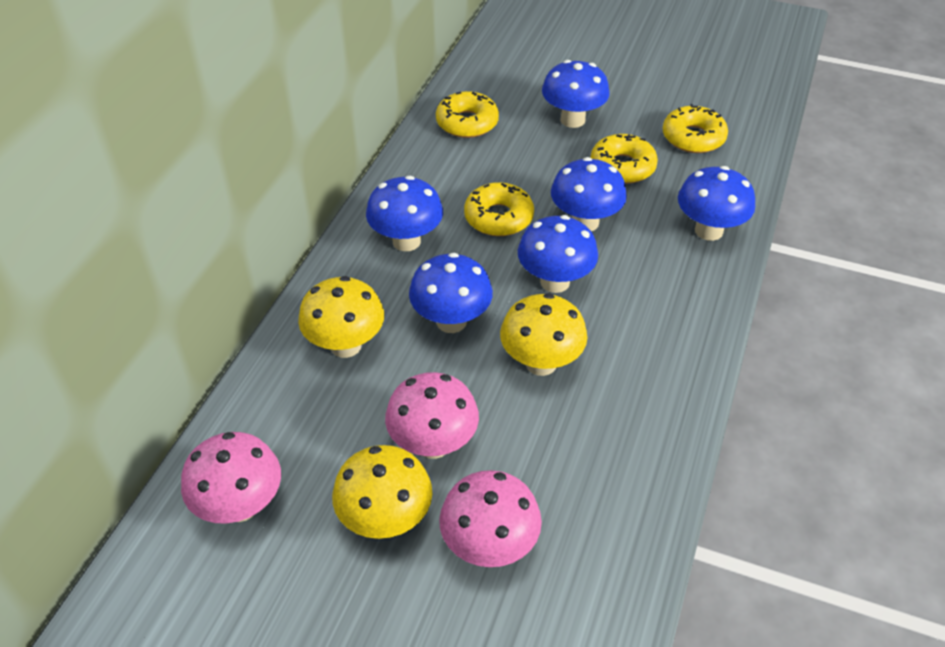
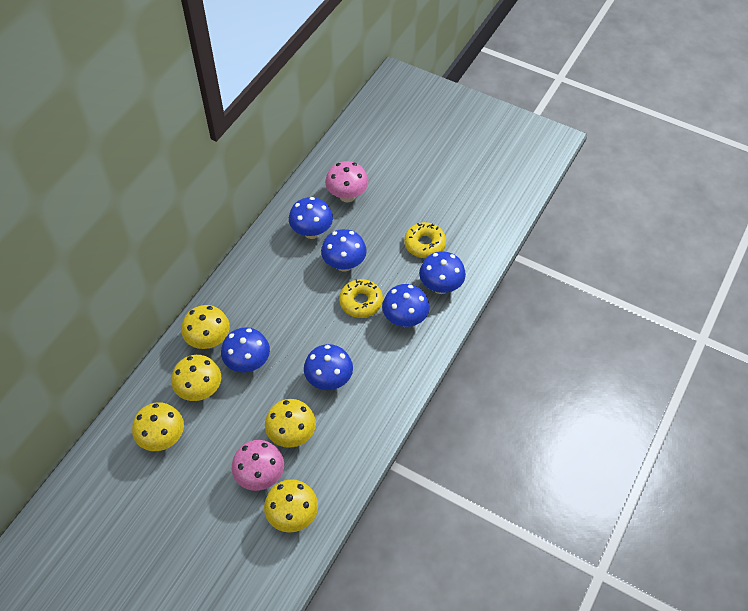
pink mushroom: [181,432,281,524] [385,372,479,459] [439,470,542,567] = 3 -> [232,440,284,491] [325,161,368,202] = 2
yellow donut: [436,91,499,138] [464,182,534,236] [591,134,658,184] [663,104,728,153] = 4 -> [339,279,383,318] [404,222,446,258] = 2
yellow mushroom: [298,276,384,358] [332,445,432,539] [500,293,587,376] = 3 -> [132,402,184,451] [171,355,221,401] [181,305,230,349] [264,479,318,533] [265,399,316,448] = 5

